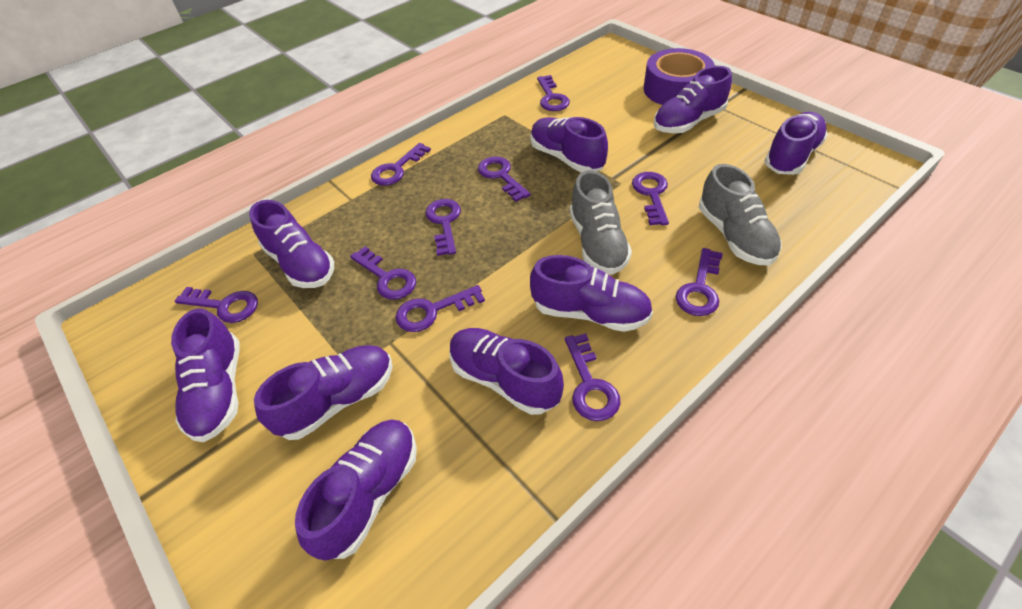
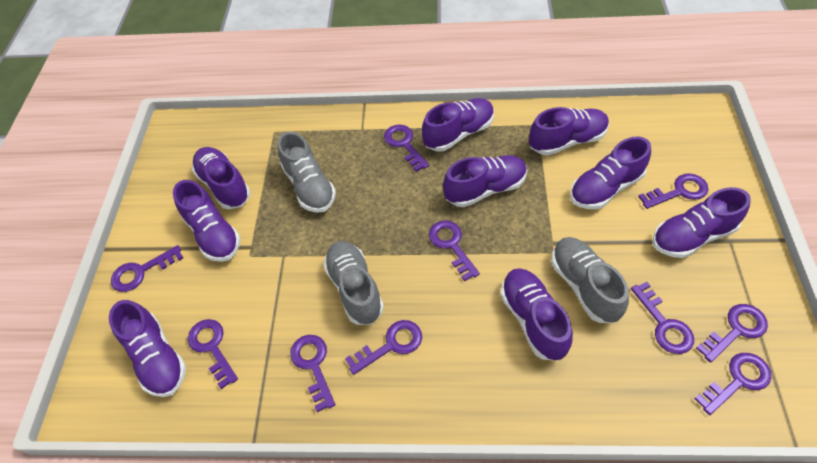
grey shoe: [570,170,632,275] [699,164,782,265] = 2 -> [278,132,336,213] [323,241,384,325] [551,237,629,323] = 3
purple tape: [644,48,715,105] = 1 -> none = 0

